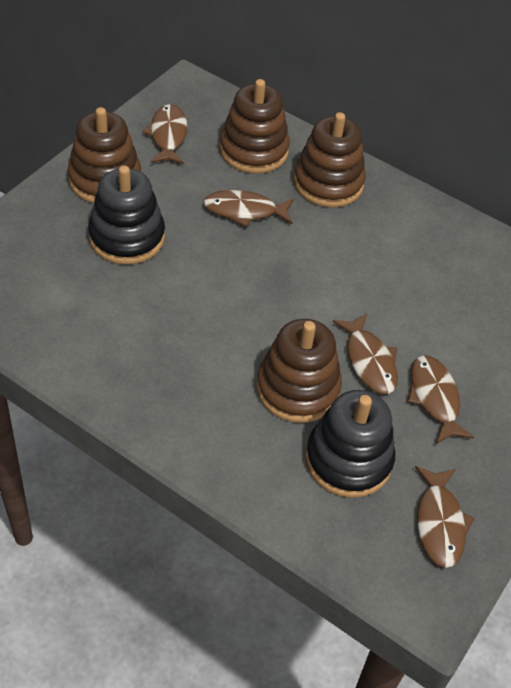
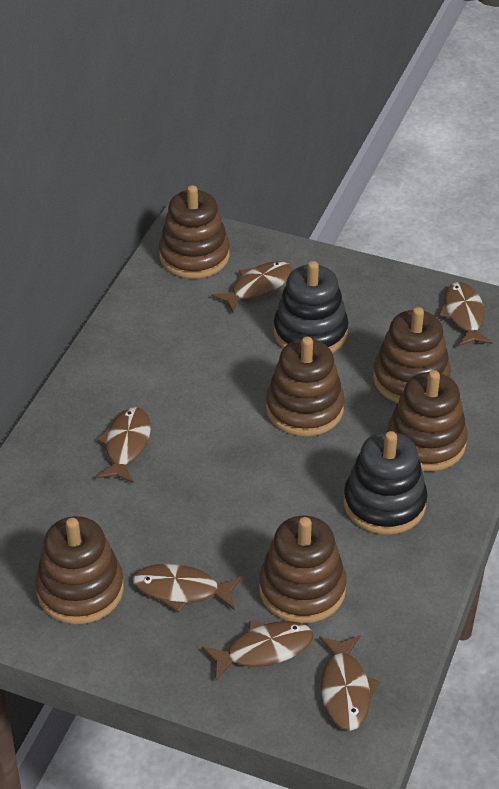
brown fish: [142,104,187,164] [203,190,294,227] [333,313,398,394] [408,355,474,444] [415,466,475,568] = 5 -> [96,407,151,483] [133,564,242,613] [202,621,313,681] [211,261,292,313] [319,635,380,731] [438,282,493,346] = 6
brown stacking toy: [68,107,141,203] [220,79,290,174] [257,319,342,423] [294,112,366,207] = 4 -> [35,516,124,624] [159,185,230,279] [259,516,347,624] [266,337,345,436] [373,307,451,403] [387,370,468,471] = 6

